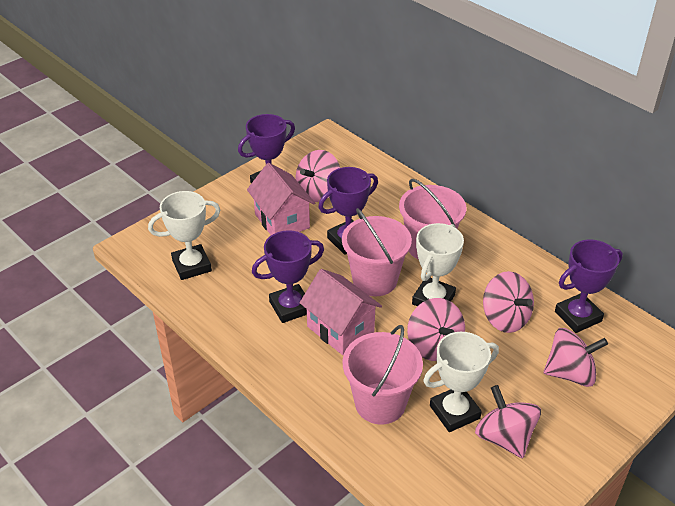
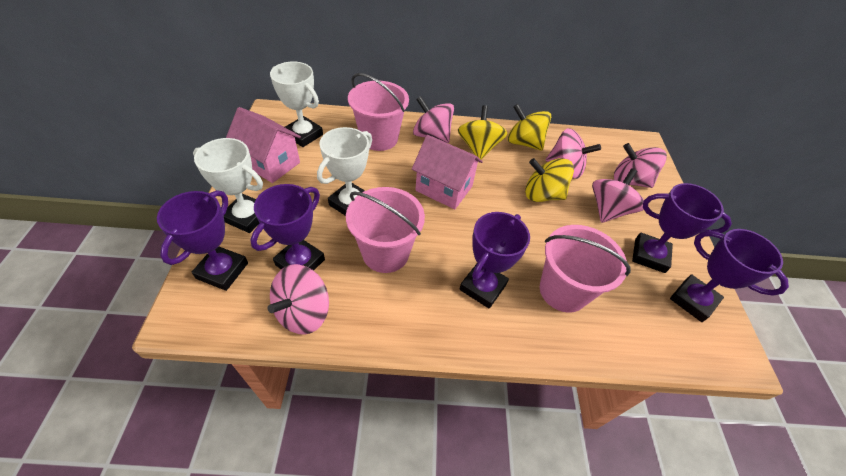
purple trophy: [238,114,295,183] [252,230,324,323] [318,167,378,255] [555,239,623,333] = 4 -> [157,190,248,291] [250,184,325,270] [459,212,530,309] [632,183,732,273] [670,229,789,322] = 5
yellow spinning top: none = 0 -> [458,105,508,159] [507,104,551,151] [525,158,574,202] = 3

